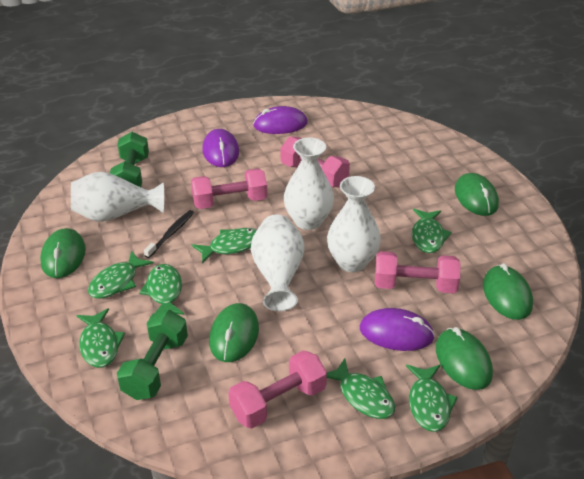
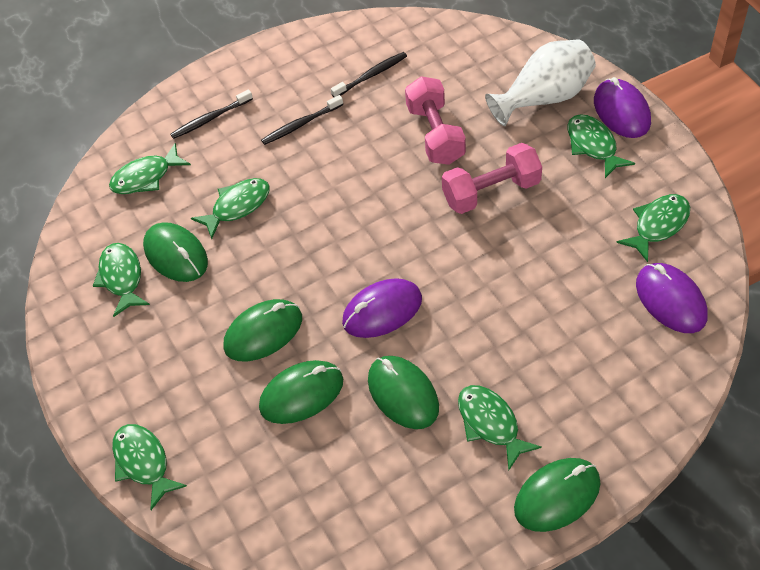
black toothbrush: [144,210,194,258] = 1 -> [170,89,253,139] [261,95,343,145] [331,52,407,97] = 3
green dumbbell: [110,132,149,187] [117,310,188,400] = 2 -> none = 0
pink dumbbell: [191,169,267,209] [228,351,327,428] [281,136,350,187] [375,251,460,293] = 4 -> [405,76,466,165] [442,143,542,214] = 2
white vase: [71,172,164,222] [251,215,305,311] [284,138,334,230] [327,176,381,272] = 4 -> [485,39,596,126] = 1

